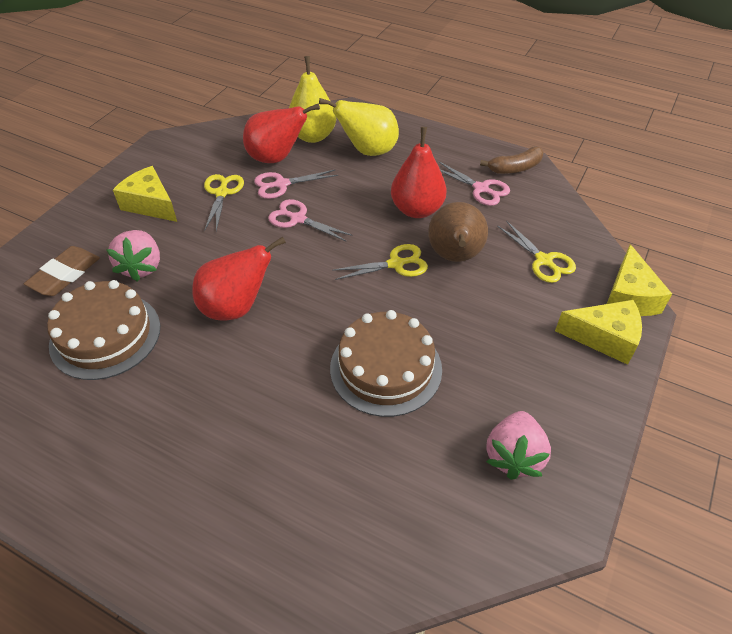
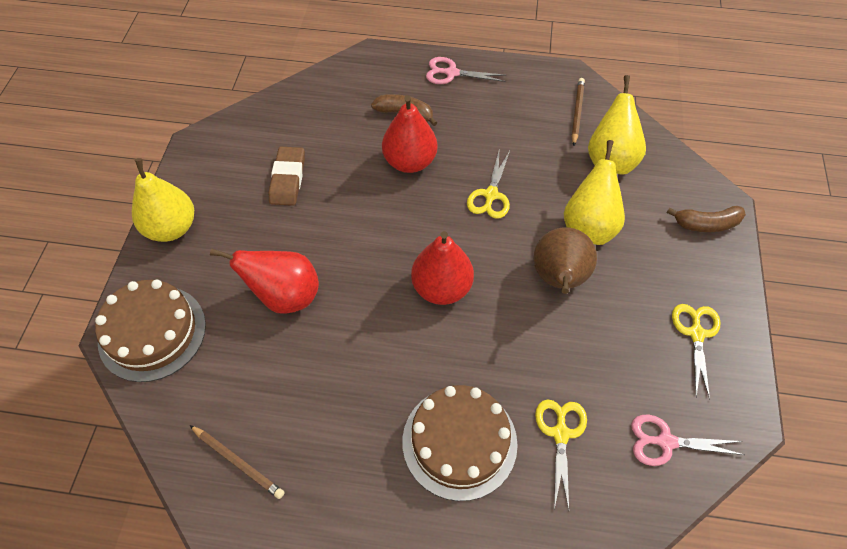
brown banana: [480,146,544,174] = 1 -> [371,94,437,126] [667,206,746,232] = 2
brown pencil: none = 0 -> [190,425,284,499] [571,78,585,146] = 2
pink scissors: [254,170,338,199] [268,199,353,242] [438,161,510,206] = 3 -> [426,57,506,84] [631,415,745,466] = 2
pink strawberry: [106,230,160,282] [486,411,551,480] = 2 -> none = 0
yellow cheese: [113,166,177,222] [555,300,642,365] [607,244,672,316] = 3 -> none = 0
yellow pear: [289,56,336,143] [319,98,399,156] = 2 -> [132,158,194,242] [564,140,625,245] [588,75,646,174] = 3

